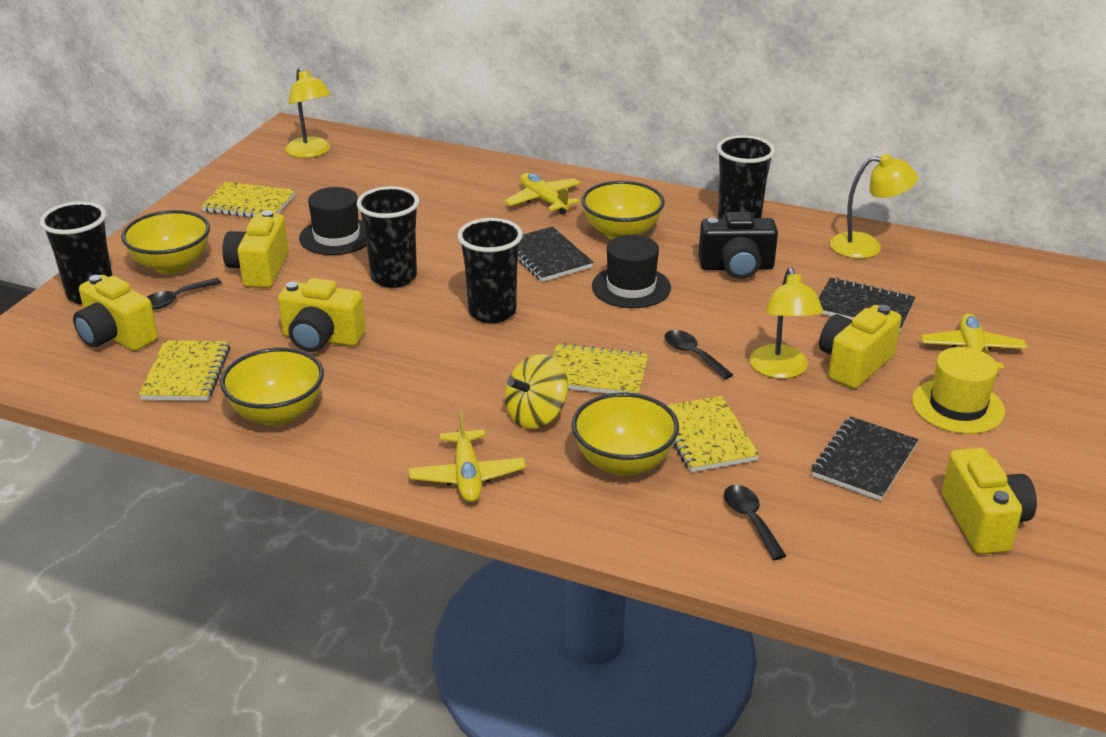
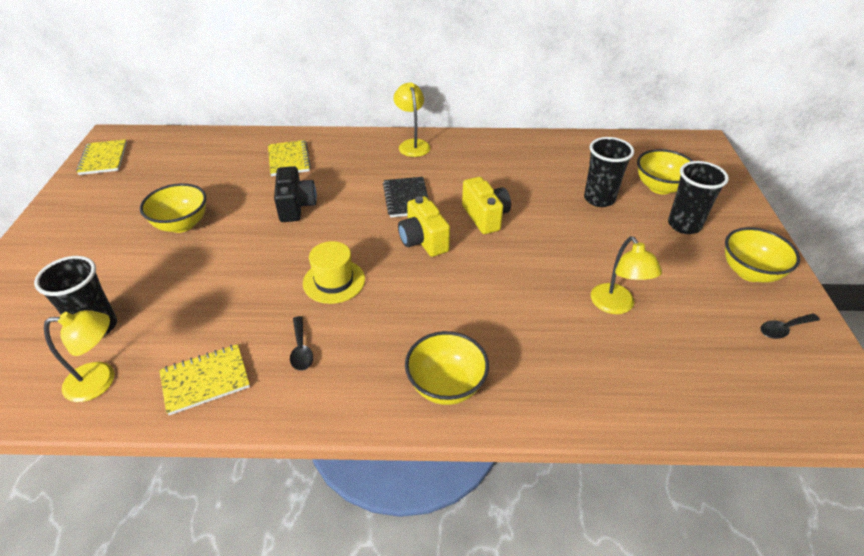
black cup: [40,201,113,305] [357,186,419,288] [457,218,523,323] [717,135,775,218] = 4 -> [34,256,117,337] [584,137,634,207] [668,161,729,234] = 3
black hat: [299,187,367,255] [592,235,671,308] = 2 -> none = 0
black notebook: [518,226,594,282] [811,416,918,501] [819,277,916,333] = 3 -> [383,177,429,218] = 1
black spoon: [147,278,222,309] [665,330,733,380] [724,485,786,560] = 3 -> [290,316,313,371] [760,313,820,339] = 2
yellow camera: [73,275,158,351] [222,210,289,288] [278,278,366,352] [819,305,901,389] [942,448,1037,554] = 5 -> [398,196,450,257] [462,177,511,234] = 2
yellow notebook: [139,340,230,401] [201,181,295,218] [553,343,648,394] [666,396,760,472] = 4 -> [76,139,127,175] [159,344,250,415] [268,140,311,176] = 3
yellow plane: [408,410,526,503] [504,173,581,215] [921,313,1027,369] = 3 -> none = 0
yellow spinning top: [505,354,568,429] = 1 -> none = 0

